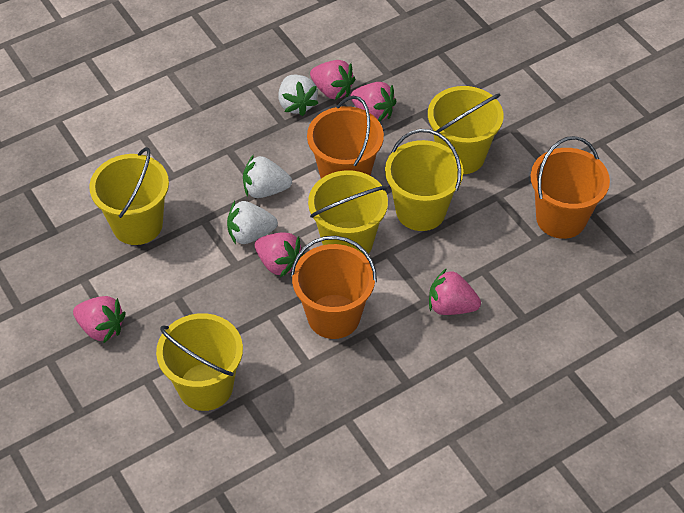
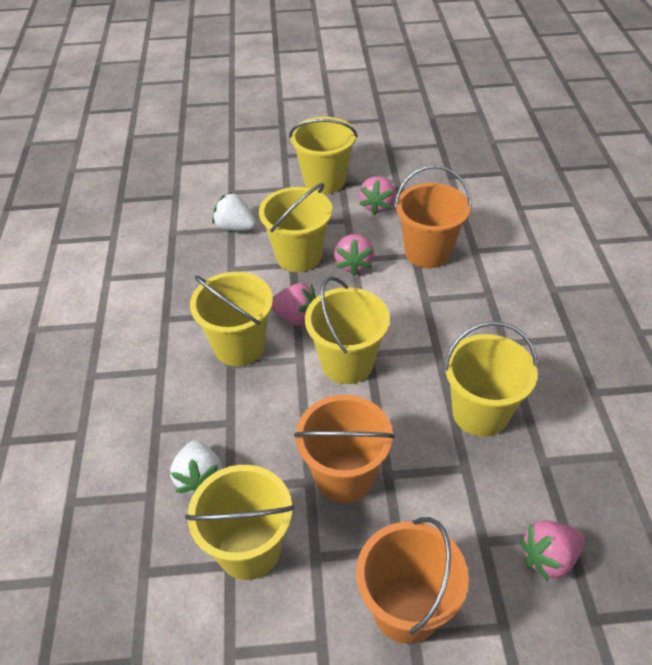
pink strawberry: [73,296,126,343] [255,232,304,277] [310,60,355,100] [350,82,397,122] [429,268,481,315] = 5 -> [271,283,316,326] [334,234,374,276] [359,176,396,215] [519,520,585,582] = 4
white strawberry: [227,201,278,244] [243,155,292,198] [278,75,318,116] = 3 -> [170,440,222,494] [212,192,256,231] = 2
yellow bucket: [89,147,169,245] [156,313,243,411] [308,170,388,254] [385,129,463,231] [428,86,504,175] = 5 -> [185,465,295,580] [190,272,273,366] [259,183,332,272] [289,117,357,194] [305,276,390,384] [444,321,538,437] = 6

